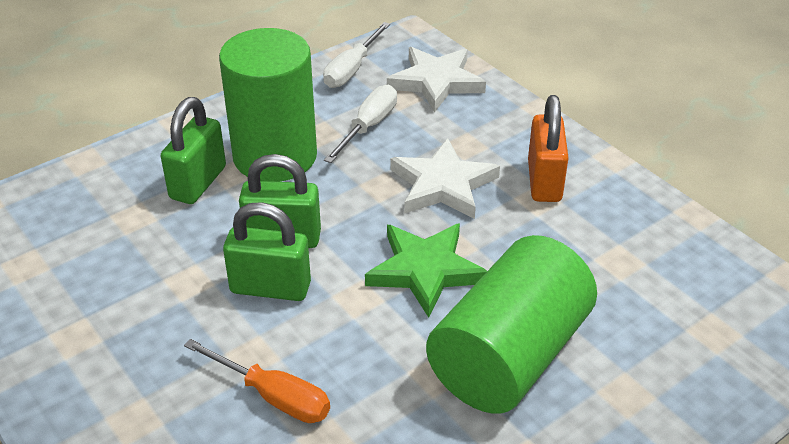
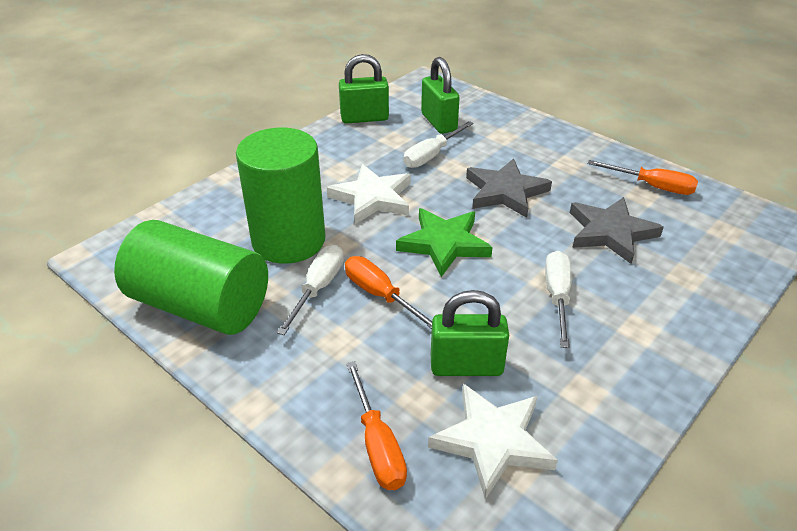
grey star: none = 0 -> [466,158,552,218] [570,197,664,264] = 2
orange padlock: [528,95,569,202] = 1 -> none = 0
orange screwdriver: [184,339,330,423] = 1 -> [345,256,432,329] [346,361,407,490] [588,160,698,195] = 3
white screwdriver: [323,22,390,88] [324,85,397,163] = 2 -> [277,245,344,335] [403,121,473,168] [545,251,572,348] = 3

